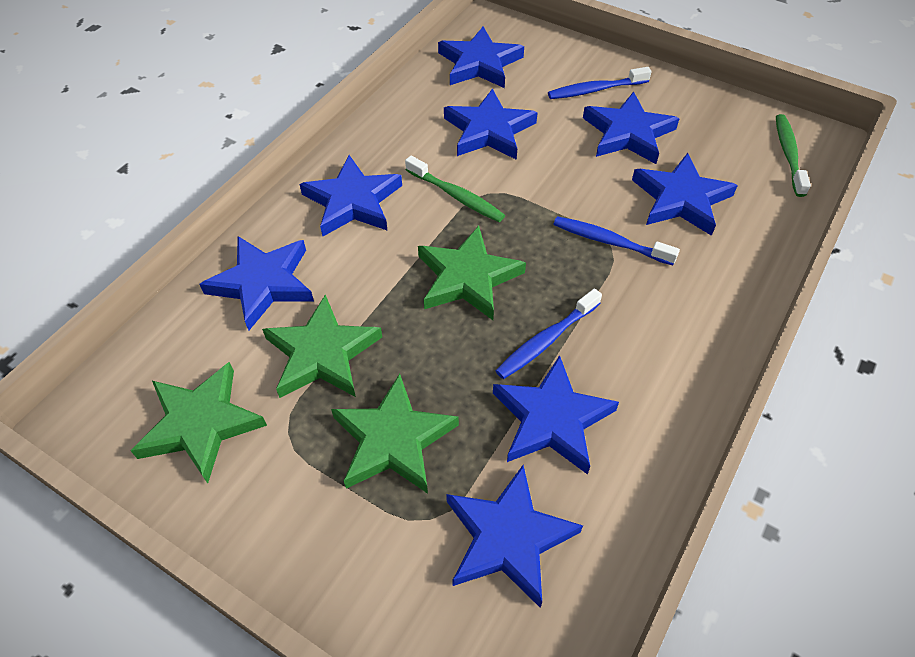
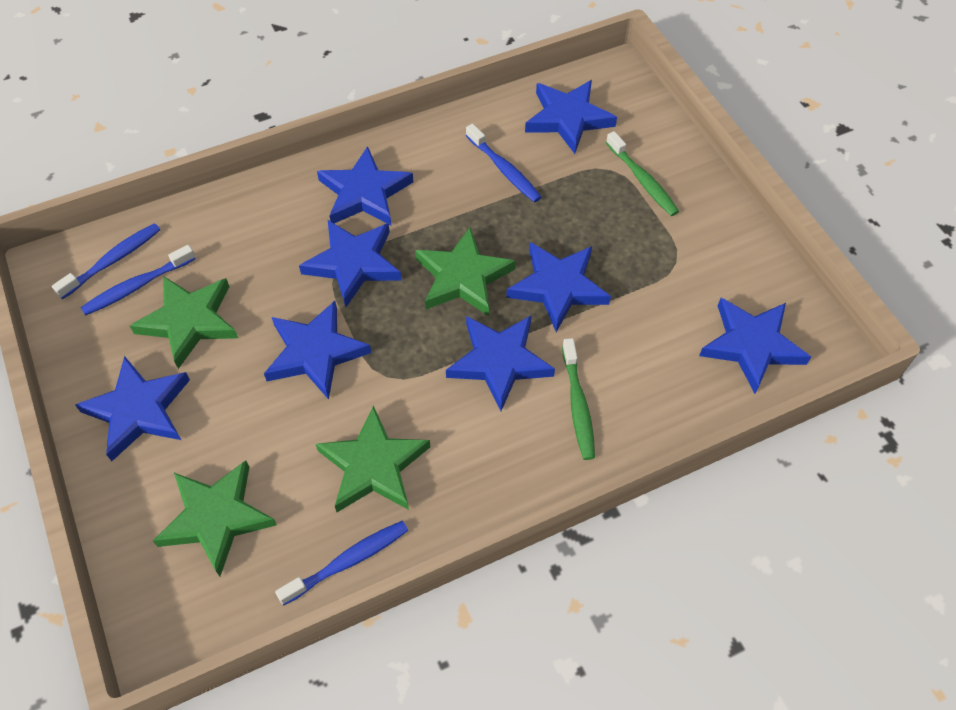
blue toothbrush: [495,288,602,379] [548,67,652,99] [553,216,680,265] = 3 -> [52,223,160,299] [80,245,196,316] [275,521,408,605] [466,124,542,203] = 4

